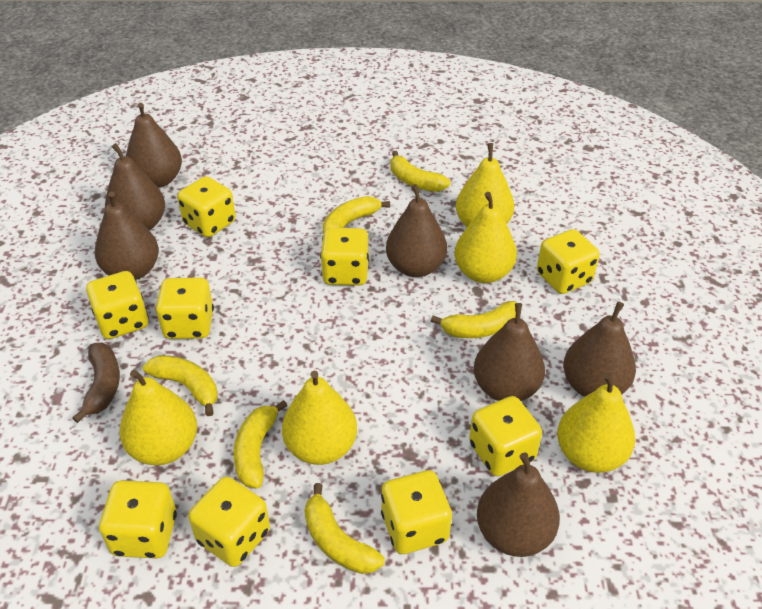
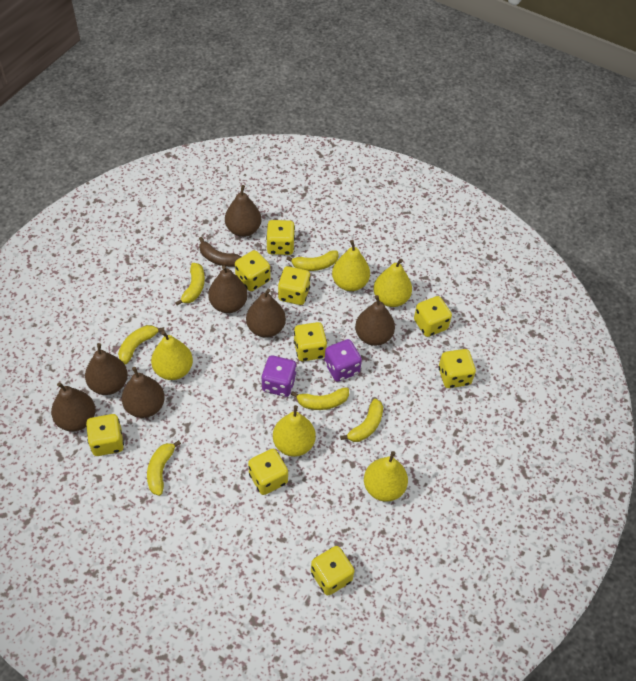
purple dice: none = 0 -> [261,356,297,397] [324,339,362,382] = 2

